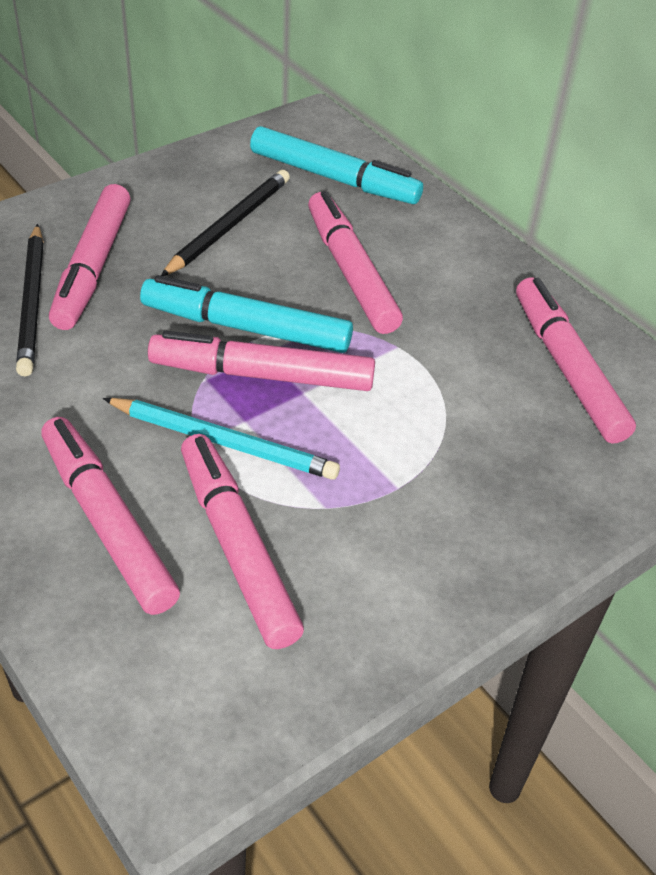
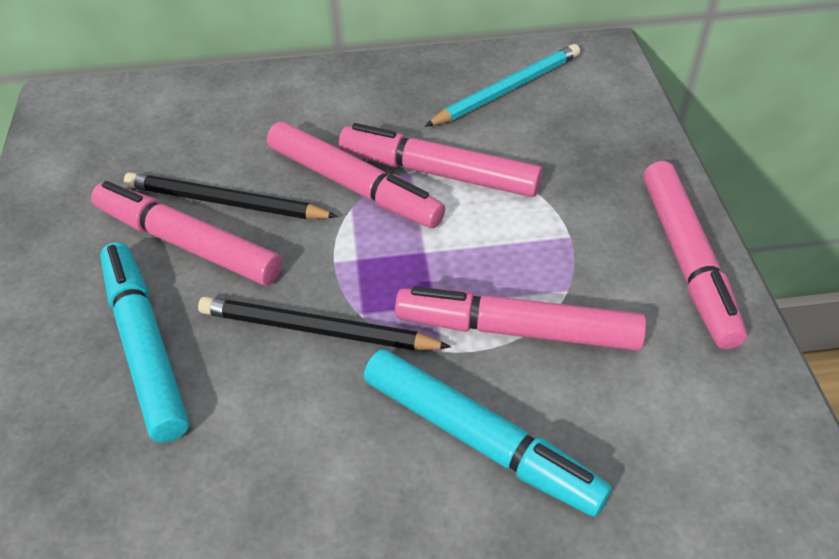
pink marker: [41,417,180,615] [49,184,131,330] [148,331,375,391] [181,434,304,649] [308,191,403,334] [516,277,636,444] = 6 -> [91,181,282,285] [267,122,445,228] [339,123,542,197] [395,287,647,351] [643,161,747,349] = 5

